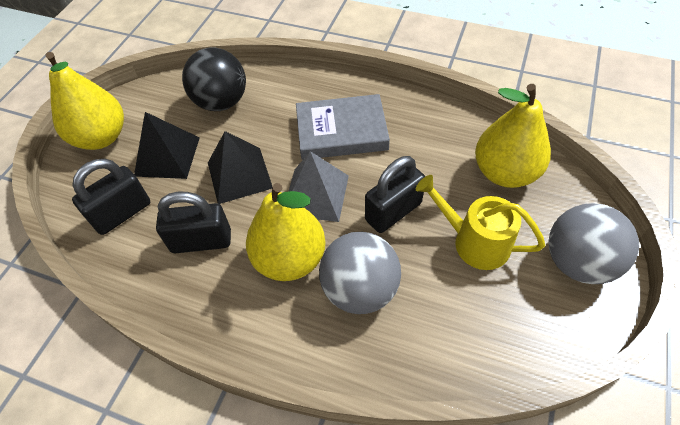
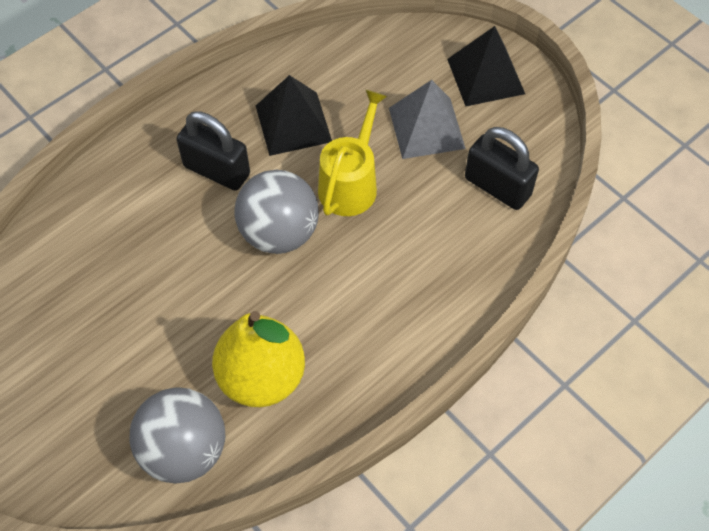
black ball: [182,47,246,111] = 1 -> none = 0
black padlock: [72,159,150,235] [156,192,231,253] [365,156,425,233] = 3 -> [176,111,250,191] [465,127,539,210] = 2
grey book: [296,94,390,160] = 1 -> none = 0
yellow pear: [45,52,124,150] [246,183,326,281] [475,84,551,188] = 3 -> [212,311,305,407] = 1

